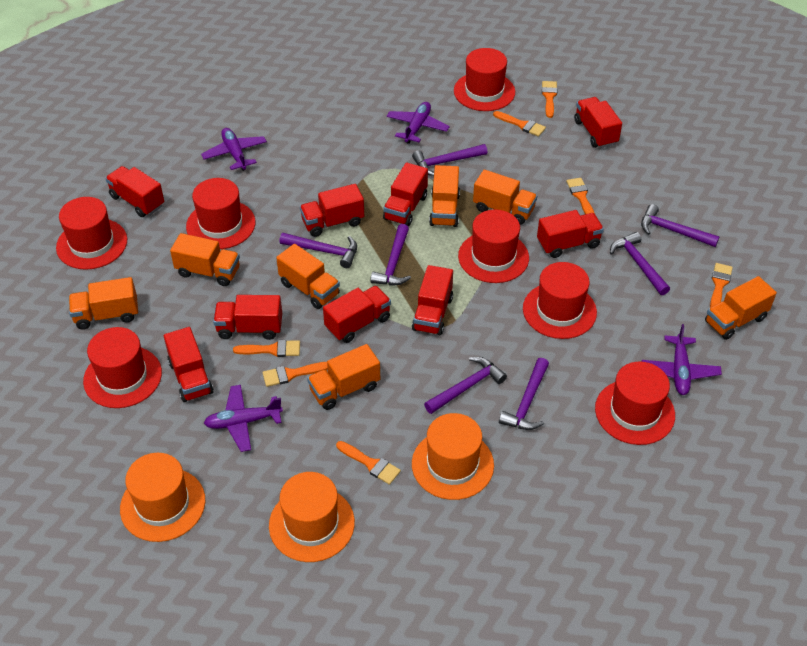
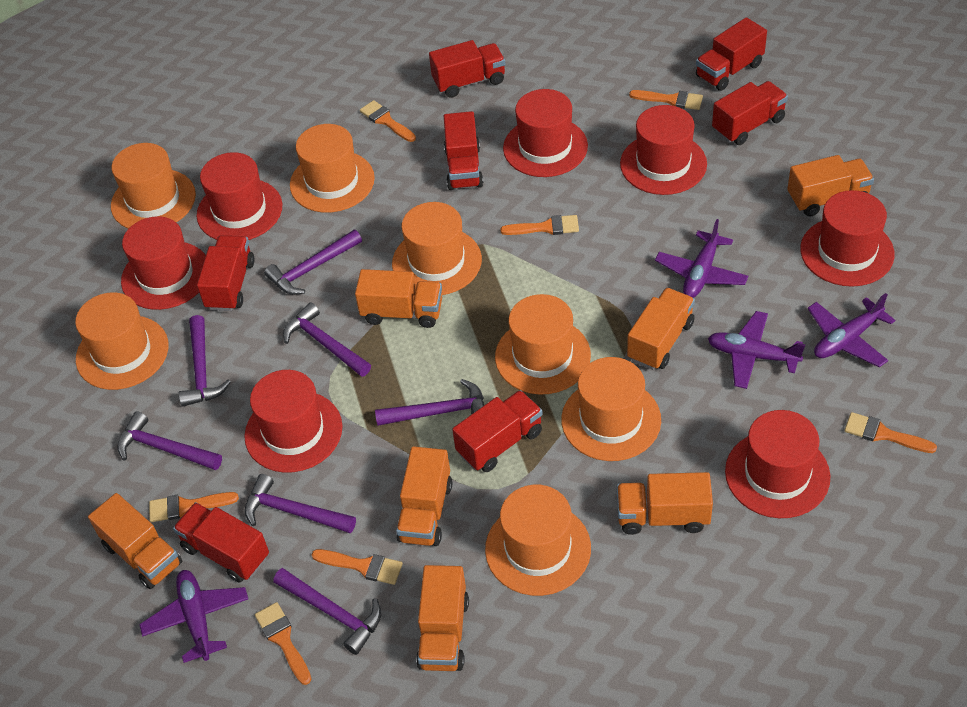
orange hat: [120,453,205,542] [269,472,355,562] [412,413,494,500] = 3 -> [75,292,168,390] [111,143,196,229] [290,124,375,213] [392,202,482,295] [485,485,591,596] [495,294,591,394] [561,357,661,461] = 7
red truck: [105,166,164,217] [164,327,213,402] [213,295,282,340] [300,184,364,237] [323,286,391,343] [383,163,428,226] [412,265,453,335] [537,210,604,258] [574,97,622,148] = 9 -> [173,502,269,583] [197,235,255,311] [429,40,505,98] [444,111,483,190] [452,390,543,472] [696,17,767,91] [712,81,788,145] = 7

